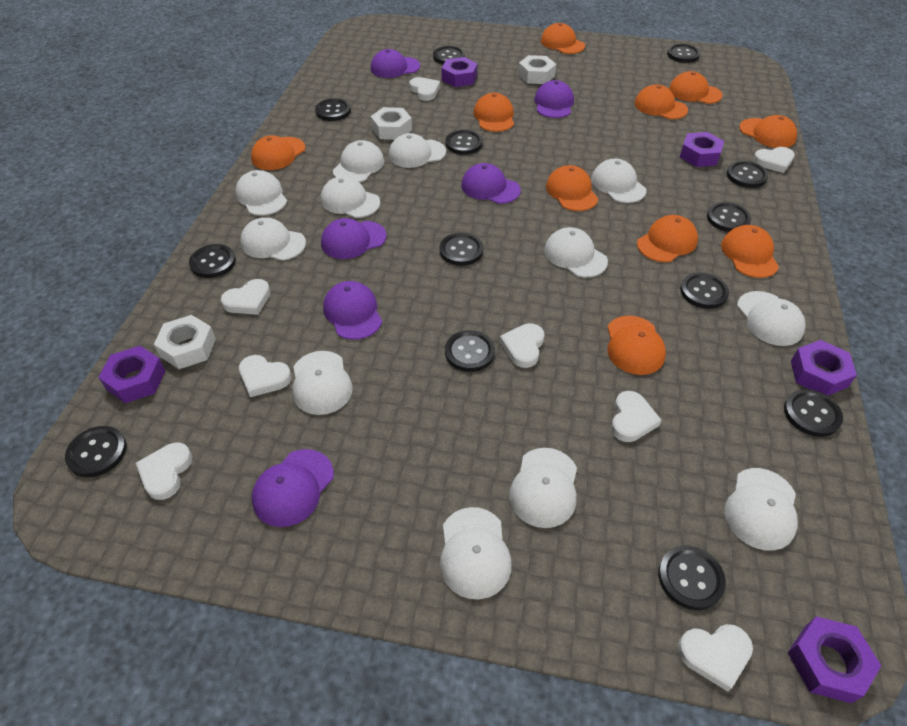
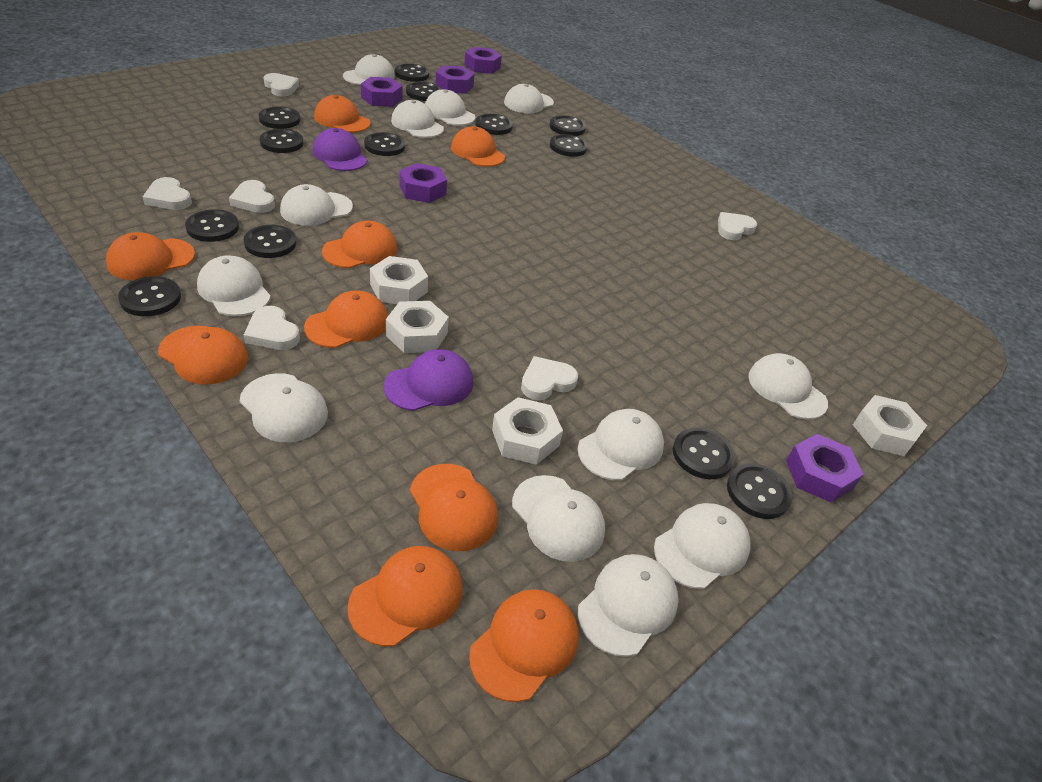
orange cap: [251,135,305,170] [474,93,514,132] [541,23,585,54] [546,165,598,211] [608,316,666,375] [634,84,688,119] [637,215,698,262] [669,71,723,104] [721,225,779,278] [739,115,797,148] = 10 -> [106,232,195,280] [158,326,248,385] [304,290,388,348] [314,95,371,133] [322,220,397,268] [348,546,462,646] [410,464,498,551] [451,126,505,167] [469,589,579,702] = 9
purple cap: [252,449,334,527] [321,218,387,259] [323,281,382,340] [371,49,420,78] [461,163,521,204] [534,80,574,118] = 6 -> [313,128,367,171] [384,349,473,411] = 2
white heart: [136,442,192,500] [221,279,271,315] [239,355,292,397] [409,77,440,101] [499,323,544,368] [611,391,662,442] [678,624,753,692] [753,147,795,173] = 8 -> [143,177,192,210] [229,180,275,213] [244,306,300,350] [264,73,299,97] [521,356,578,400] [718,212,757,240] = 6
white nut: [154,315,216,369] [371,107,412,140] [518,55,556,84] = 3 -> [370,256,428,304] [386,301,449,353] [492,397,563,465] [853,395,927,456] = 4

